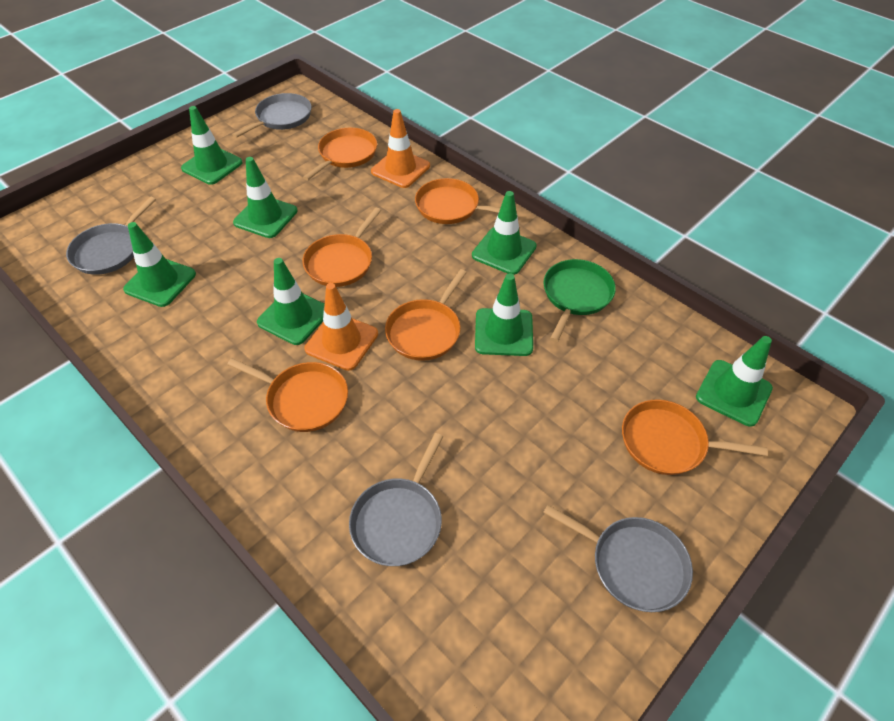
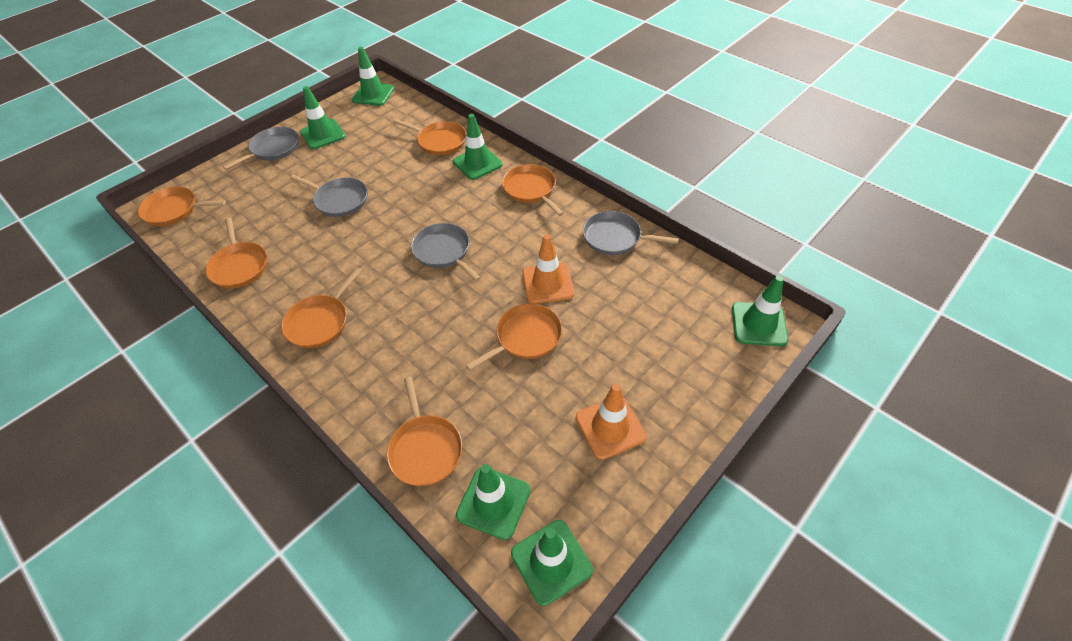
green pan: [544,259,616,342] = 1 -> none = 0
green traffic cone: [123,222,196,307] [181,106,243,185] [233,157,297,238] [257,258,325,345] [472,191,537,275] [475,273,533,356] [696,336,773,426] = 7 -> [300,86,345,149] [352,47,394,106] [453,114,503,180] [456,464,531,540] [511,520,593,606] [732,275,788,346] = 6
orange pan: [227,358,348,432] [303,128,377,181] [303,208,381,287] [385,269,467,361] [415,178,517,224] [622,400,768,475] = 6 -> [138,186,226,226] [206,217,267,289] [281,268,362,348] [387,377,462,486] [393,119,466,155] [466,304,562,371] [502,164,564,216] = 7

